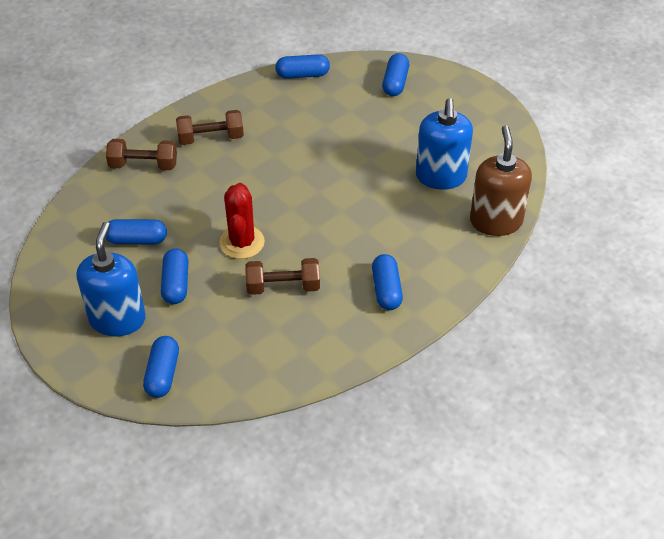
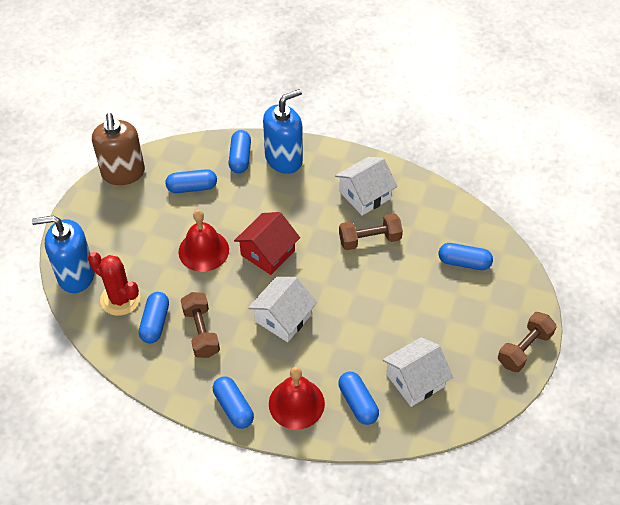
red bell: none = 0 -> [179,210,229,272] [269,367,325,430] = 2
red house: none = 0 -> [234,212,300,275] = 1
white house: none = 0 -> [248,277,317,342] [335,157,397,216] [382,337,453,407] = 3

